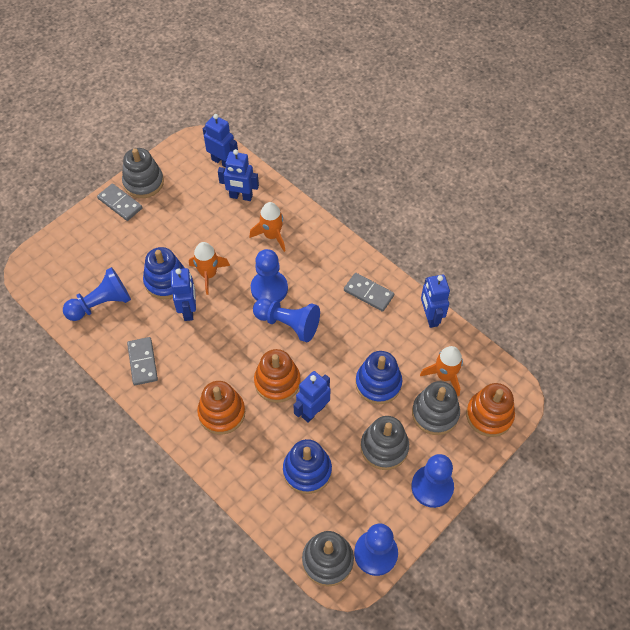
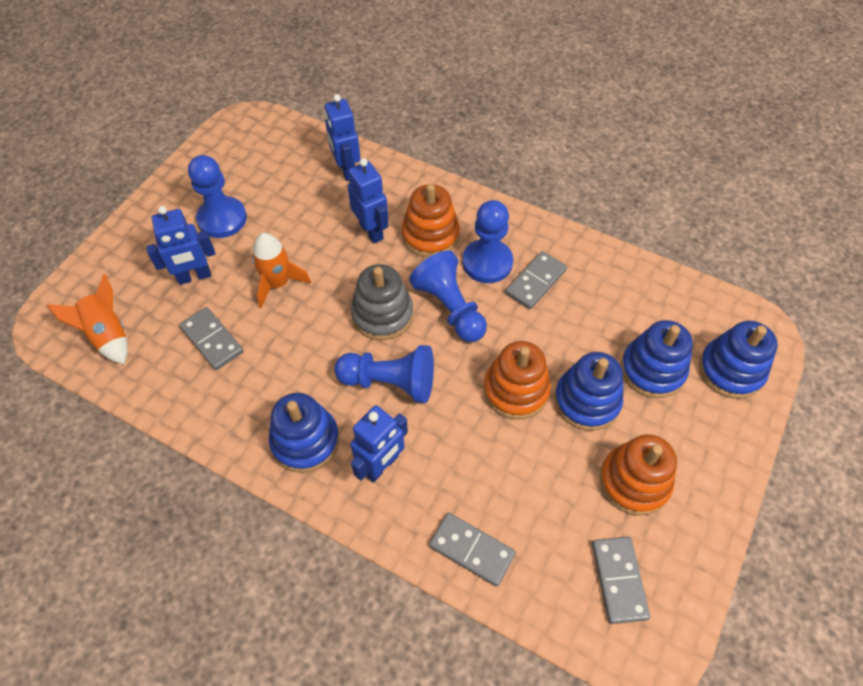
blue pawn: [63,267,131,321] [251,249,288,302] [253,298,320,342] [354,524,398,576] [411,454,454,508] = 5 -> [188,155,247,238] [334,345,434,403] [409,250,487,342] [463,200,513,283] = 4
blue robot: [171,268,196,321] [203,114,238,168] [218,149,259,201] [293,371,331,423] [421,274,450,328] = 5 -> [146,206,215,285] [325,94,361,181] [348,158,388,243] [350,405,408,482] = 4
blue stacking toy: [143,247,185,299] [283,439,332,494] [355,351,402,404] = 3 -> [269,393,340,473] [554,352,623,431] [621,320,693,398] [699,321,778,399] = 4
grey domino: [97,183,142,221] [127,337,158,385] [344,273,394,312] = 3 -> [179,307,244,370] [429,513,516,586] [505,251,567,309] [592,537,650,624] = 4
grey stacking toy: [122,148,164,198] [302,531,354,587] [361,416,409,470] [412,381,460,435] = 4 -> [351,264,413,341] = 1
orange rocket: [189,242,230,295] [250,202,286,252] [420,346,463,396] = 3 -> [47,274,128,364] [252,233,311,308] = 2

